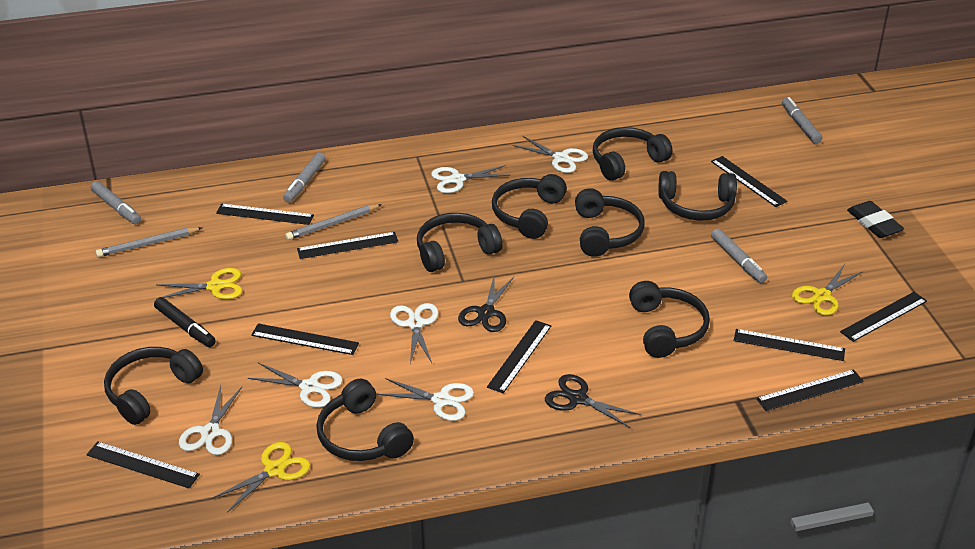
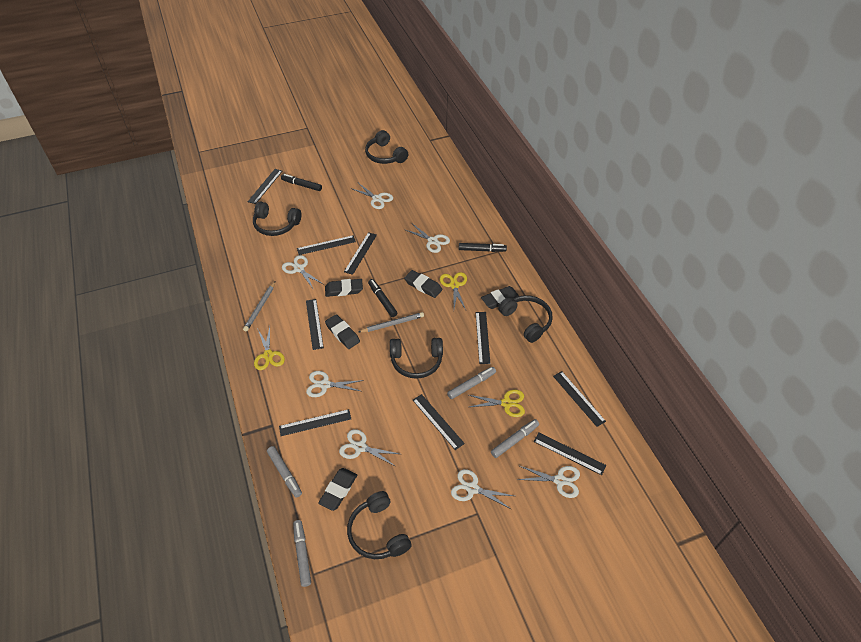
black eraser: [847,201,904,238] = 1 -> [318,468,357,511] [325,279,363,297] [325,314,360,349] [404,270,442,298] [481,286,519,309] = 5
black headphones: [104,347,203,425] [316,379,414,461] [417,213,502,272] [492,174,567,239] [575,188,645,257] [593,127,673,181] [629,281,710,358] [658,171,737,221] = 8 -> [253,201,301,236] [347,491,412,559] [365,130,408,164] [390,338,443,379] [498,295,553,343] = 5
black marker: [154,297,216,347] = 1 -> [281,174,322,191] [368,279,397,317] [459,243,507,252] = 3
black scissors: [458,274,514,332] [545,374,641,428] = 2 -> none = 0
white scissors: [179,385,242,455] [248,363,342,408] [377,378,474,421] [390,303,438,364] [431,165,511,193] [513,136,588,173] = 6 -> [282,255,323,290] [306,371,364,397] [339,429,399,466] [353,184,393,209] [404,224,450,253] [451,469,514,509] [517,466,580,498] = 7

